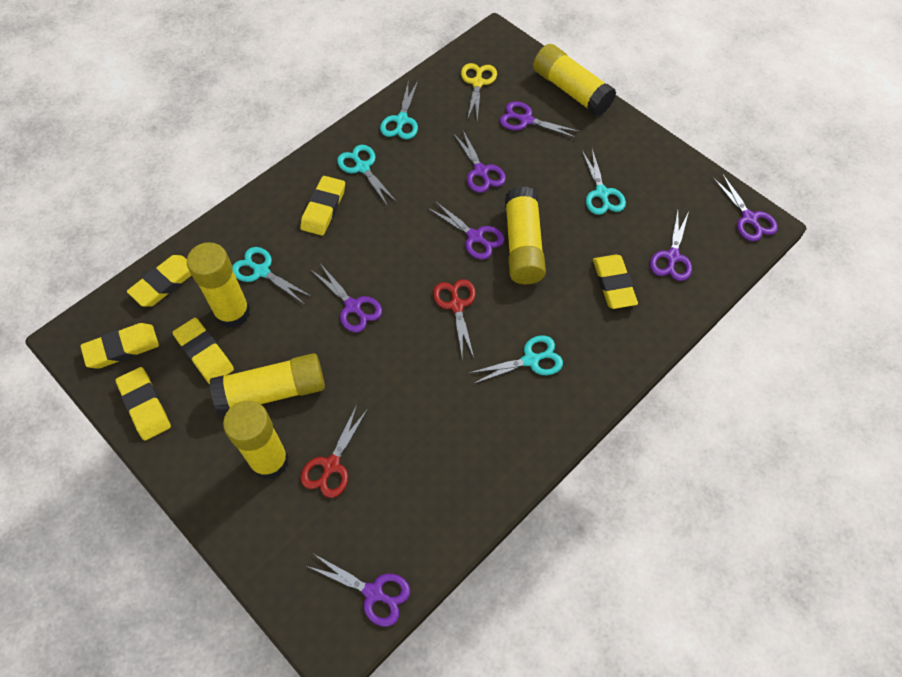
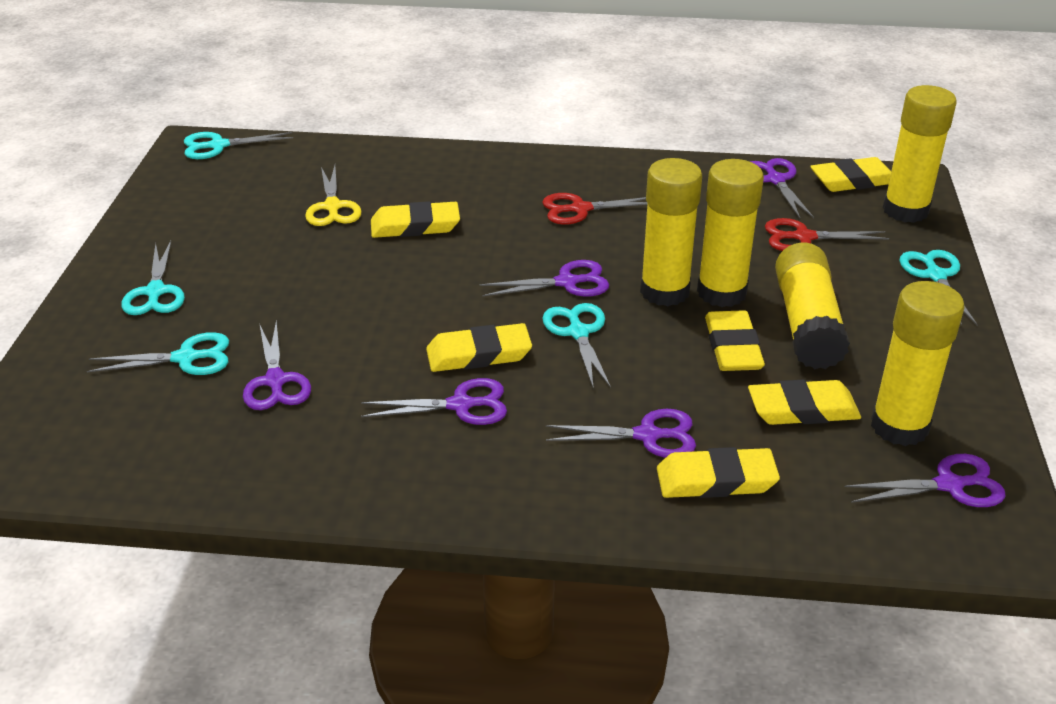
purple scissors: [307,554,410,627] [311,265,382,332] [428,201,504,260] [453,129,506,193] [500,101,580,138] [650,210,692,281] [713,173,778,241] = 7 -> [243,321,311,410] [361,378,507,425] [480,260,609,297] [546,409,696,458] [750,158,814,218] [845,454,1006,507] = 6

